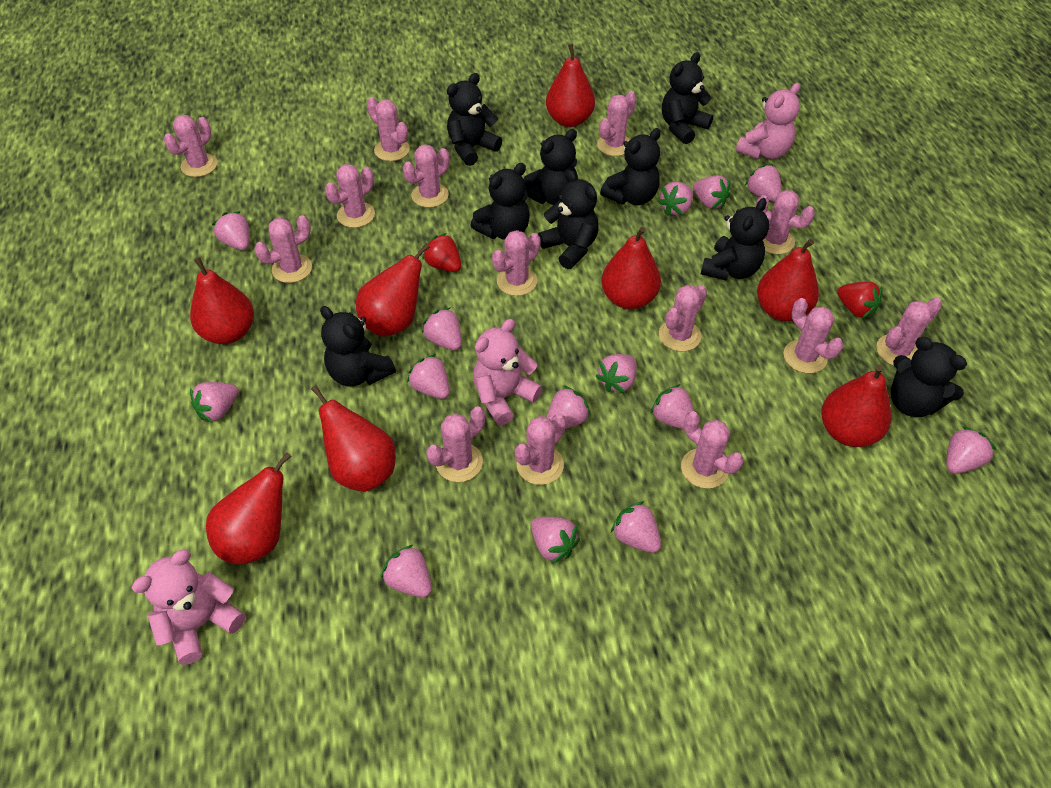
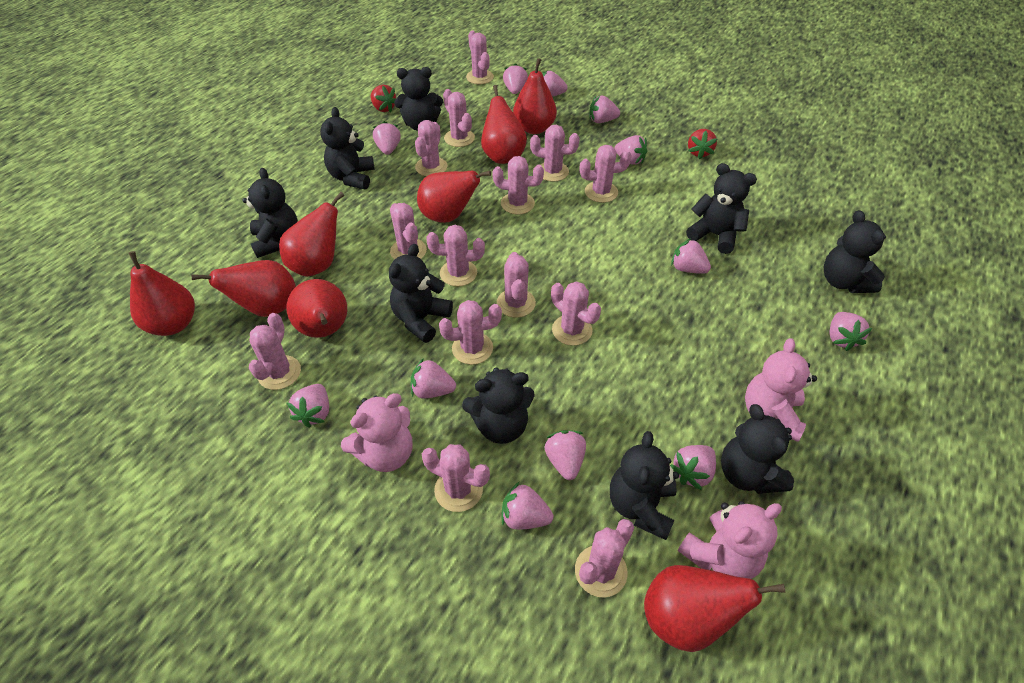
pink strawberry: [190,382,239,423] [212,211,249,250] [381,544,432,598] [407,354,450,399] [422,307,462,351] [531,517,580,564] [546,385,591,428] [596,354,637,393] [611,501,661,553] [650,384,695,429] [658,182,693,216] [693,175,731,209] [745,164,782,202] [946,426,997,474] = 14 -> [286,384,329,428] [373,121,401,155] [411,358,456,399] [502,482,553,530] [503,63,528,94] [542,71,568,97] [544,430,586,480] [589,96,620,123] [614,135,647,165] [670,445,716,490] [671,238,711,274] [829,312,872,351] = 12

